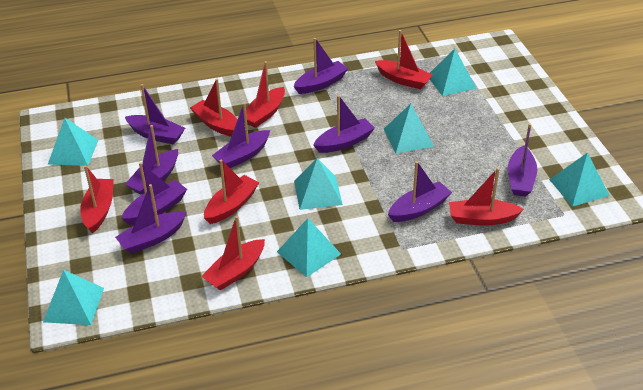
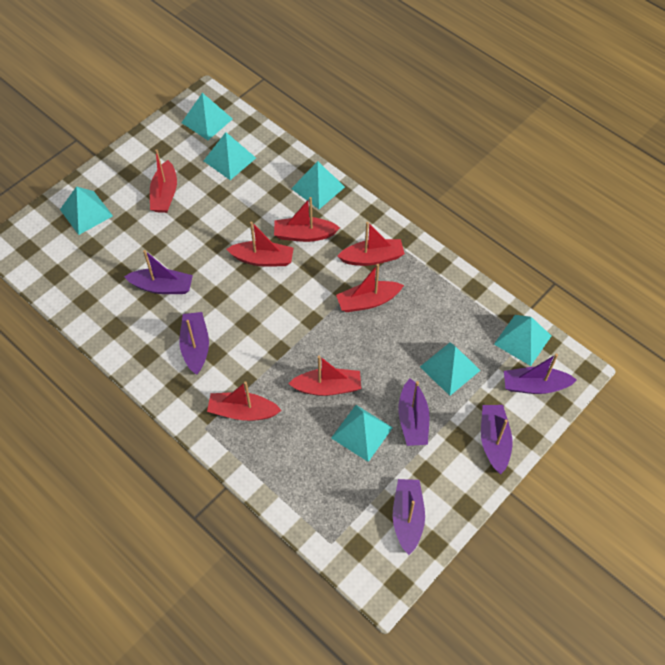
purple boat: [115,184,187,254] [121,162,187,225] [125,84,185,145] [125,125,178,195] [212,103,270,168] [294,38,349,94] [313,95,375,153] [388,161,452,222] [508,124,537,196] = 9 -> [124,250,193,294] [180,312,209,375] [393,479,425,555] [398,378,429,446] [481,405,512,474] [504,354,577,394] = 6

